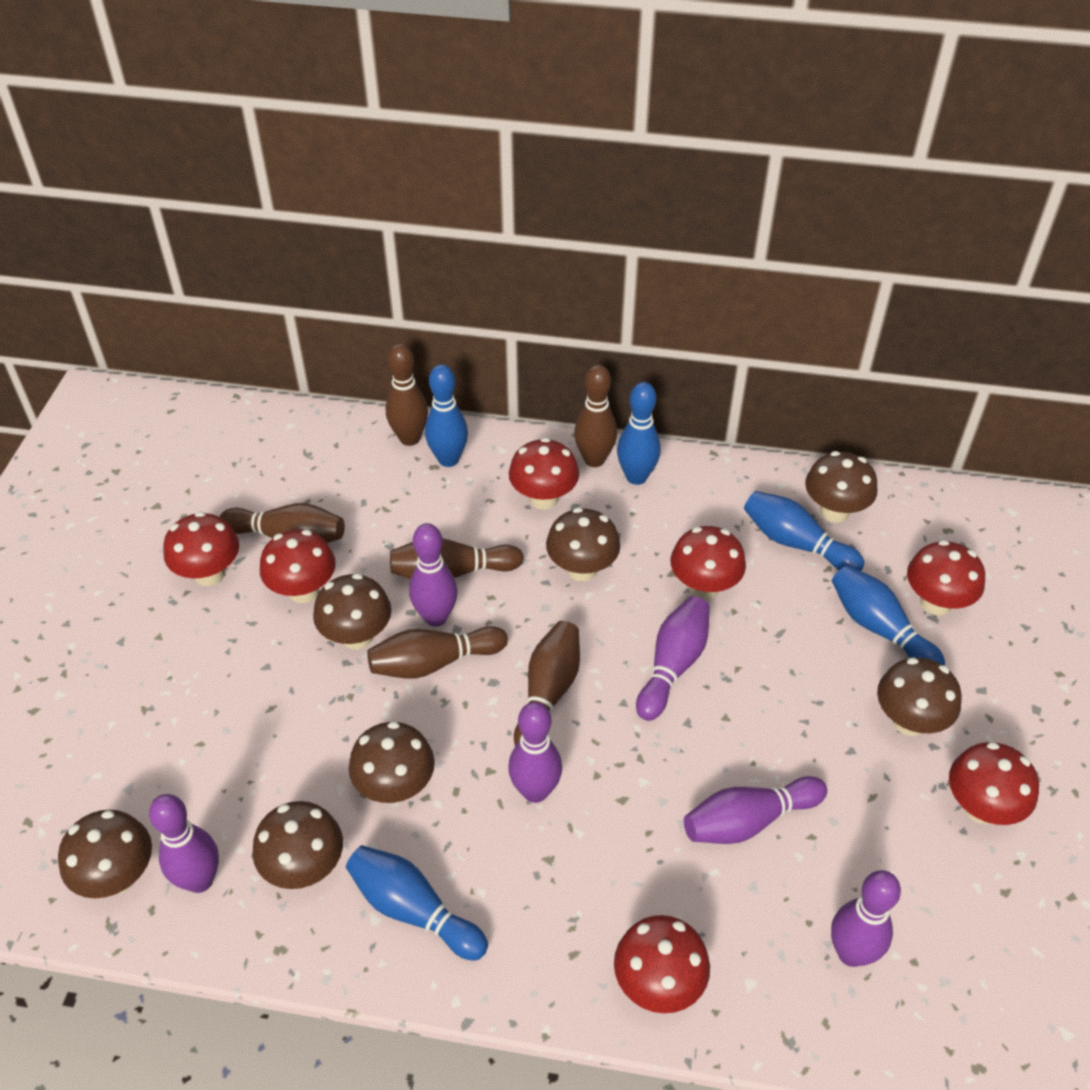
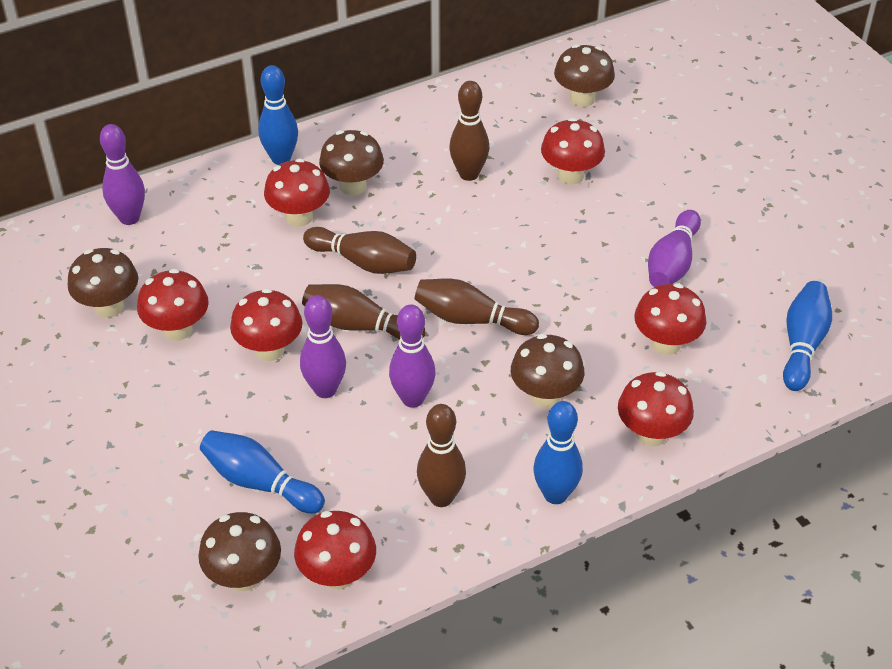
blue bowling pin: [346,845,488,960] [425,364,468,467] [617,382,661,485] [744,491,864,571] [832,565,945,666] = 5 -> [200,430,325,513] [258,65,298,165] [533,401,583,504] [783,281,832,391] = 4
brown bowling pin: [220,503,345,543] [367,626,508,679] [386,343,428,446] [390,538,524,579] [514,621,580,746] [574,365,617,467] = 6 -> [302,284,425,340] [303,227,416,274] [415,279,539,335] [417,404,466,507] [449,81,490,181] = 5
brown mushroom: [58,810,152,898] [252,801,343,889] [313,573,391,650] [349,721,435,803] [546,508,620,582] [805,451,877,523] [877,658,962,736] = 7 -> [68,248,138,318] [198,512,281,591] [319,130,384,195] [511,334,584,408] [554,44,615,107] = 5
purple bowling pin: [149,794,219,893] [409,523,457,627] [508,702,562,803] [636,596,710,721] [684,776,827,844] [831,870,901,967] = 6 -> [100,124,145,225] [300,295,346,398] [389,305,435,408] [648,210,701,287] = 4

